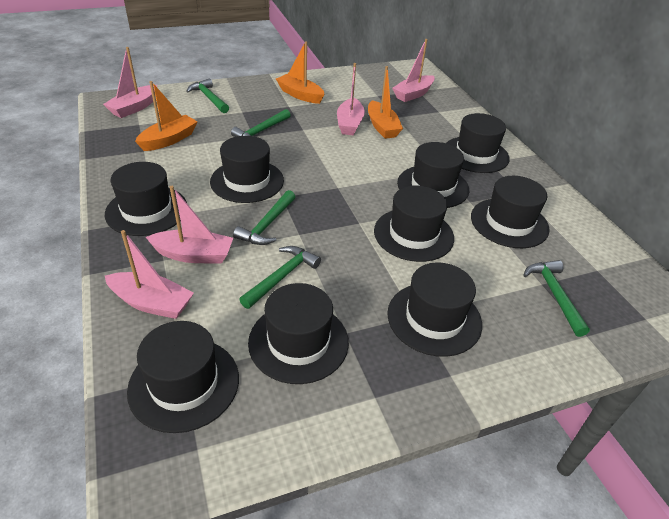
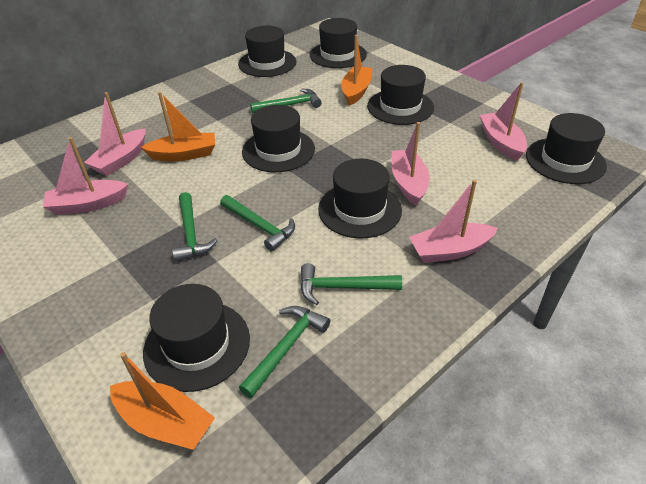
black hat: [105,162,187,236] [127,321,239,433] [210,136,284,203] [248,283,349,384] [374,186,454,262] [387,263,482,357] [397,142,469,208] [446,113,509,173] [471,176,550,248] = 9 -> [143,284,250,392] [238,26,297,77] [242,105,315,172] [310,18,367,68] [318,159,402,238] [367,65,434,125] [526,113,607,184] = 7

